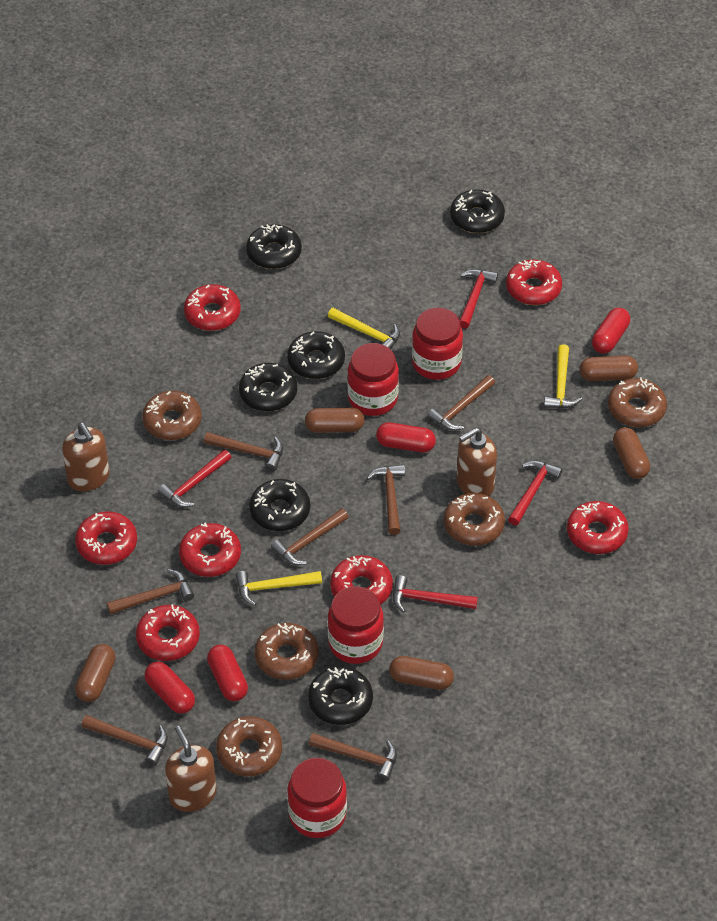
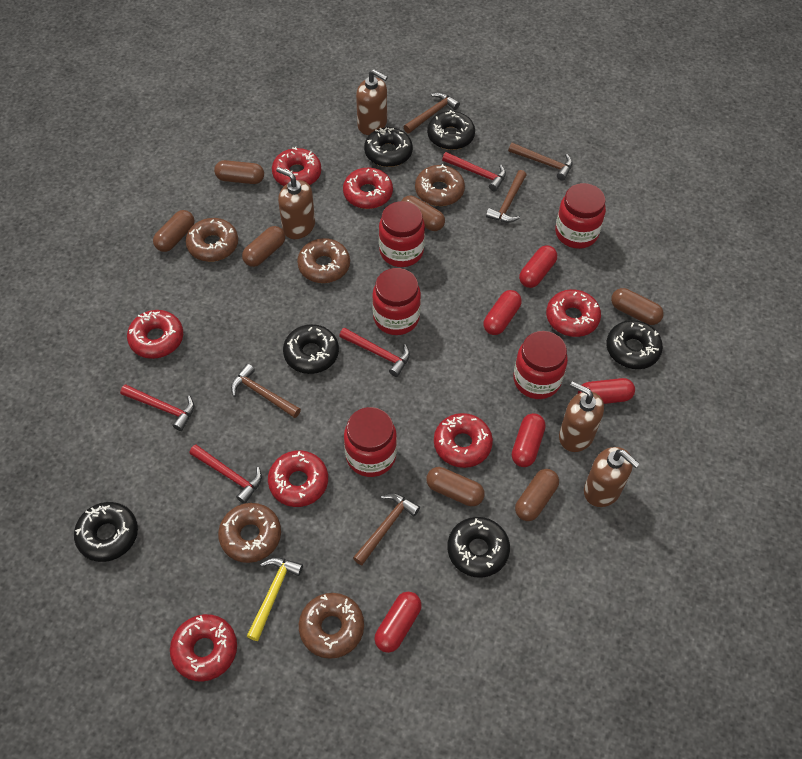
brown capsule: [75,644,115,702] [305,407,365,433] [389,656,454,690] [580,356,638,381] [613,427,650,479] = 5 -> [153,210,195,252] [214,160,264,184] [242,226,285,267] [401,196,445,231] [426,467,485,506] [515,469,559,521] [611,288,664,325] = 7
brown hammer: [82,715,168,766] [107,569,194,614] [204,432,283,471] [271,508,348,565] [309,733,397,781] [367,464,405,535] [427,375,495,431] = 7 -> [231,364,301,418] [353,493,420,565] [404,92,460,133] [486,170,526,223] [508,143,573,181] = 5
brown soap dispenser: [62,423,110,491] [165,726,216,812] [456,428,497,496] = 3 -> [276,167,315,239] [356,69,388,135] [559,381,604,452] [584,447,640,507] = 4
red capsule: [144,662,195,714] [207,645,248,701] [376,422,436,452] [592,308,630,354] = 4 -> [374,592,422,653] [483,290,522,335] [512,413,546,467] [519,245,557,288] [578,378,635,404] = 5
red jar: [287,758,347,838] [328,586,384,664] [347,343,399,416] [412,308,463,380] = 4 -> [344,407,397,477] [372,268,421,335] [379,201,425,267] [513,331,568,399] [555,183,606,249] = 5
yellow hammer: [236,571,322,606] [328,308,400,349] [544,344,582,408] = 3 -> [247,557,303,641] = 1

